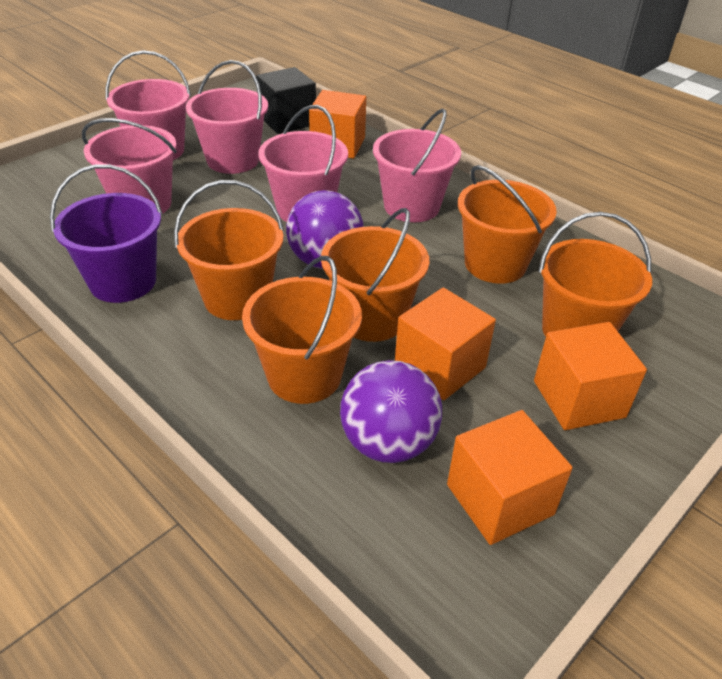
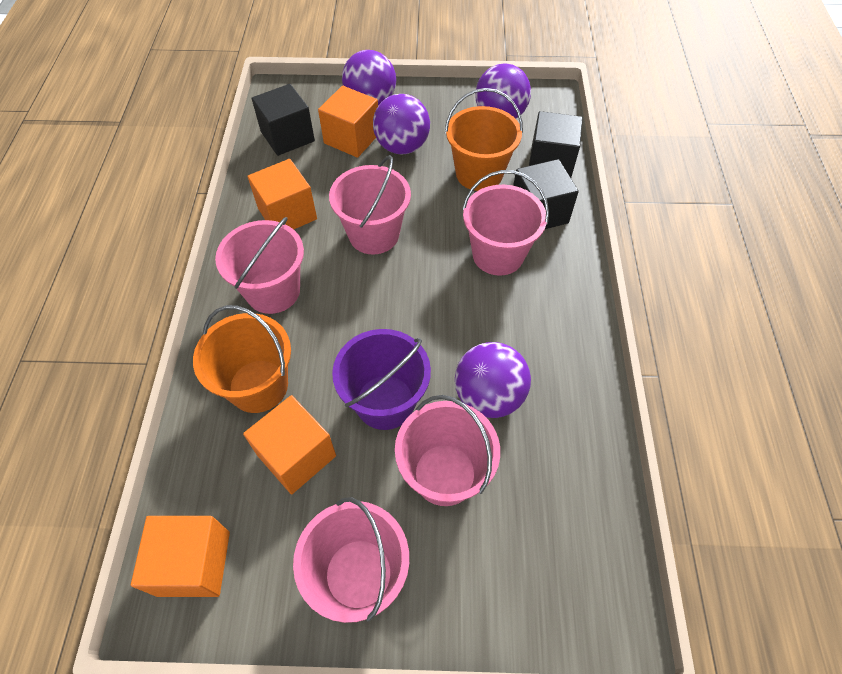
black cube: [256,67,316,134] = 1 -> [252,84,315,156] [513,159,579,229] [529,111,583,178] = 3
orange bucket: [174,180,284,320] [242,256,362,404] [321,208,429,342] [458,165,557,284] [539,212,652,337] = 5 -> [193,305,291,413] [445,88,523,191] = 2
purple ball: [286,190,363,269] [340,360,442,463] = 2 -> [342,50,396,106] [373,94,430,155] [455,342,531,418] [475,63,531,119] = 4

